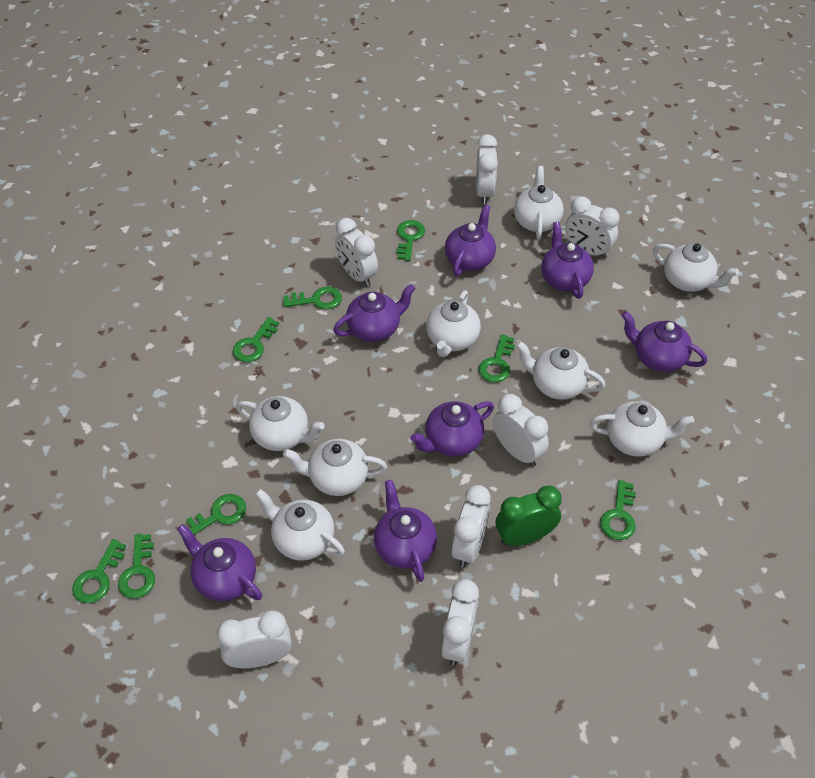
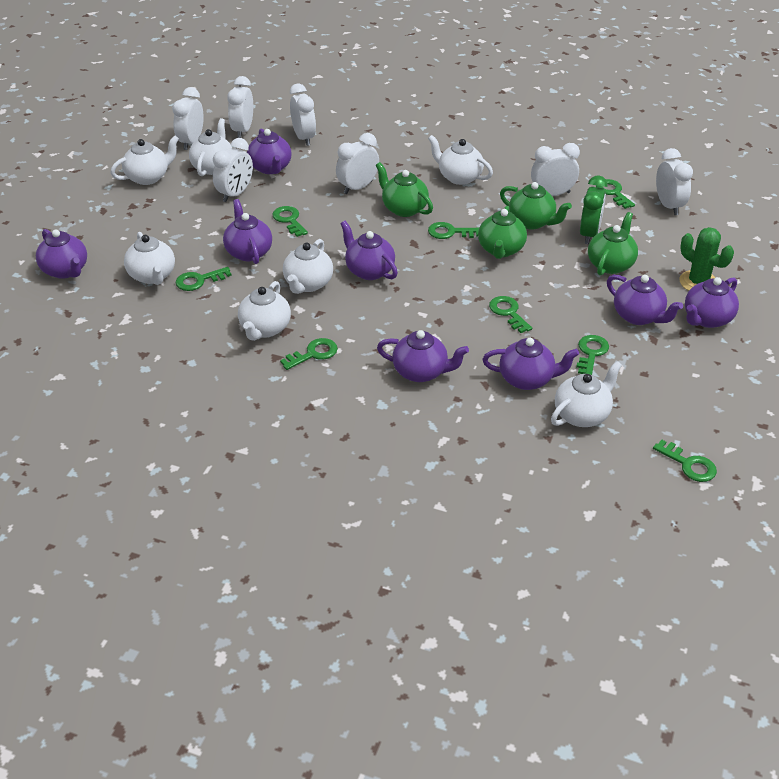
green cactus: none = 0 -> [680,227,734,291] = 1
green teapot: none = 0 -> [376,162,433,217] [478,206,527,259] [500,182,572,230] [588,212,638,276] = 4
purple teapot: [177,524,262,601] [333,284,416,342] [374,480,437,582] [410,401,494,457] [445,204,496,276] [541,222,594,299] [622,311,707,372] = 7 -> [36,229,87,279] [223,199,272,264] [247,128,292,174] [340,221,398,280] [377,330,469,382] [483,338,579,390] [607,275,683,325] [685,277,739,328] = 8
white teapot: [236,396,325,451] [255,489,345,560] [283,439,387,496] [426,290,481,357] [514,166,564,239] [516,341,606,400] [590,401,694,457] [653,243,739,292] = 8 -> [111,136,179,185] [124,232,175,285] [189,118,232,176] [238,281,291,341] [283,239,333,294] [428,135,493,185] [551,361,622,427] = 7

